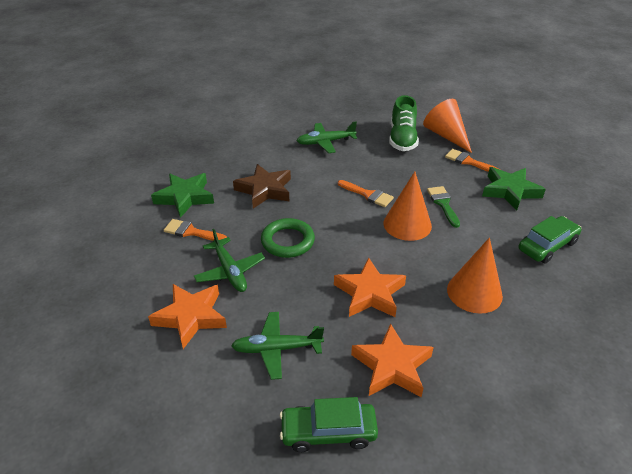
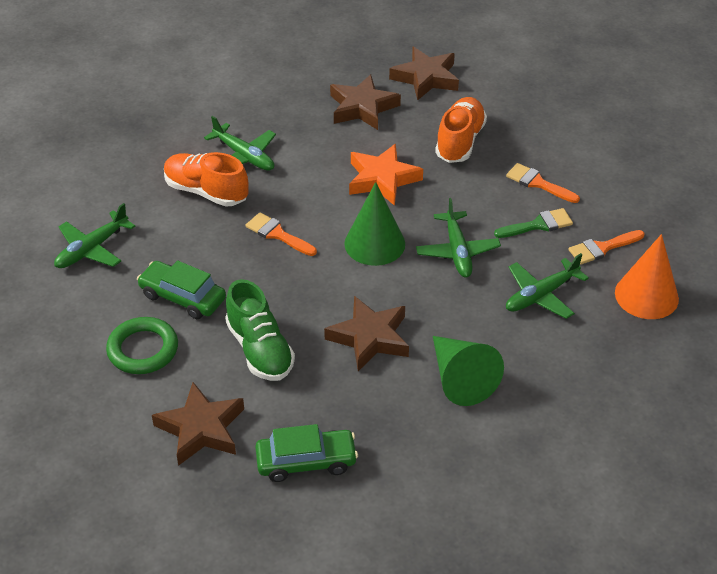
brown star: [233,164,291,208] = 1 -> [152,382,244,466] [324,296,409,371] [330,74,401,130] [389,47,459,101] = 4
green cone: none = 0 -> [344,182,405,266] [433,336,504,406] = 2
green plane: [194,229,265,292] [231,312,324,380] [297,121,357,153] = 3 -> [54,203,135,268] [204,116,276,170] [416,198,501,278] [506,253,589,319] = 4
green star: [151,173,214,218] [482,167,546,211] = 2 -> none = 0
orange cone: [384,172,432,241] [423,99,472,153] [447,238,503,314] = 3 -> [615,234,679,319] = 1
orange shoe: none = 0 -> [164,152,249,207] [435,97,487,163] = 2
orange star: [148,284,227,349] [334,258,406,317] [351,323,434,397] = 3 -> [349,144,423,206] = 1

